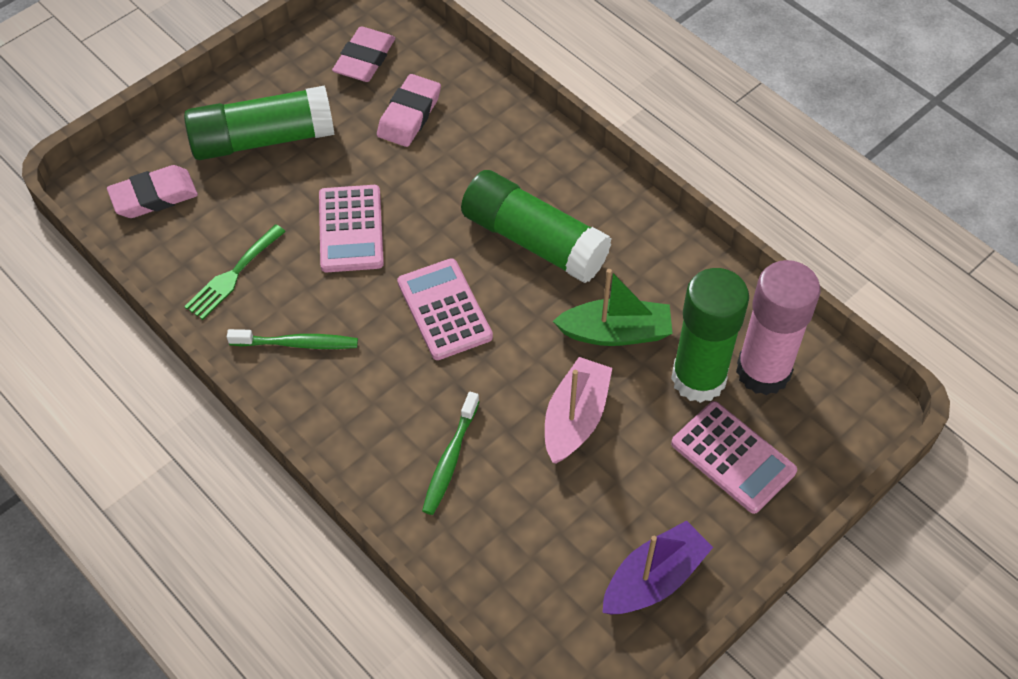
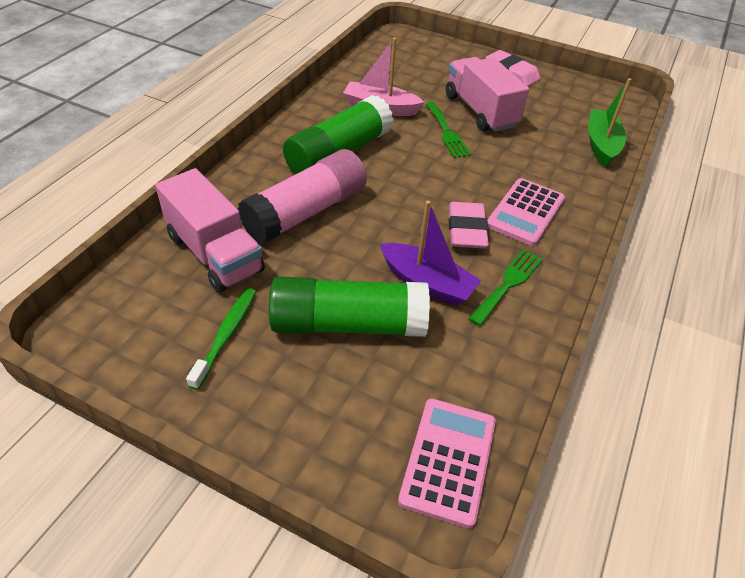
green fork: [184,224,286,320] = 1 -> [426,102,471,158] [469,249,543,326] = 2
green glue stick: [184,86,334,160] [461,170,611,283] [671,268,749,403] = 3 -> [269,277,430,337] [283,95,393,175] = 2
green toothbrush: [227,329,358,349] [422,392,480,515] = 2 -> [186,288,256,390] = 1
pink calculator: [319,185,384,272] [397,258,493,360] [671,401,797,514] = 3 -> [398,398,496,529] [487,178,565,246] = 2
pink eraser: [107,165,198,218] [332,27,395,82] [377,74,441,147] = 3 -> [449,202,489,248] [486,50,541,87] = 2
pink truck: none = 0 -> [155,168,265,292] [446,57,529,132] = 2

